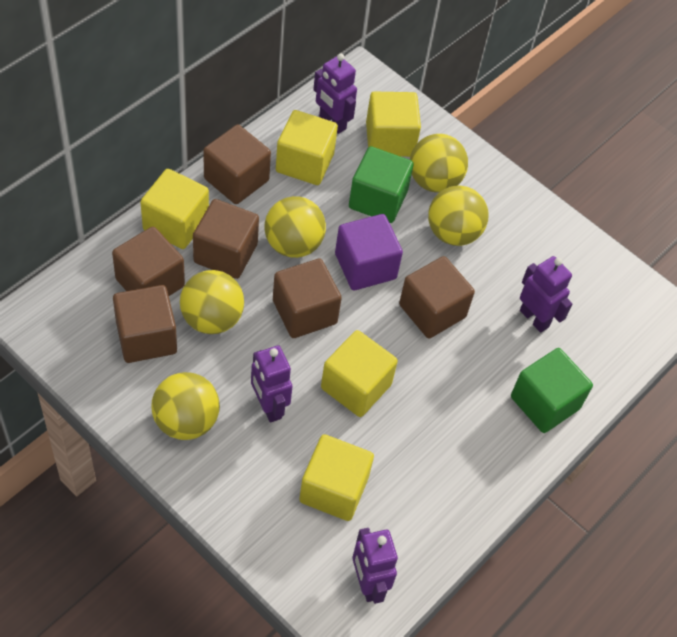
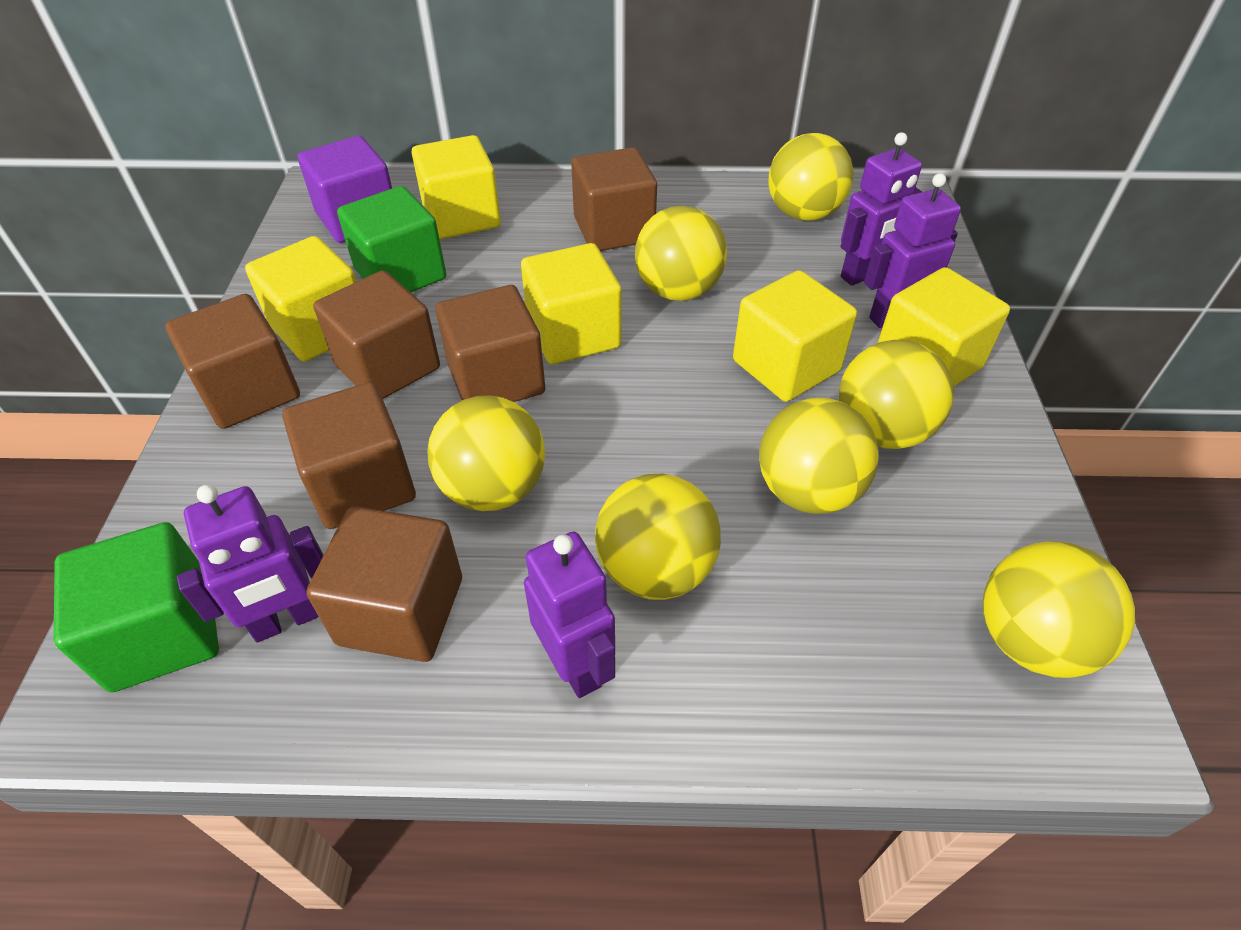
yellow ball: [152,372,220,440] [180,270,244,334] [264,196,326,258] [410,134,468,193] [428,186,488,246] = 5 -> [427,395,545,511] [595,474,721,600] [635,206,727,301] [759,398,879,514] [768,133,853,221] [839,340,954,449] [983,541,1135,678] = 7

